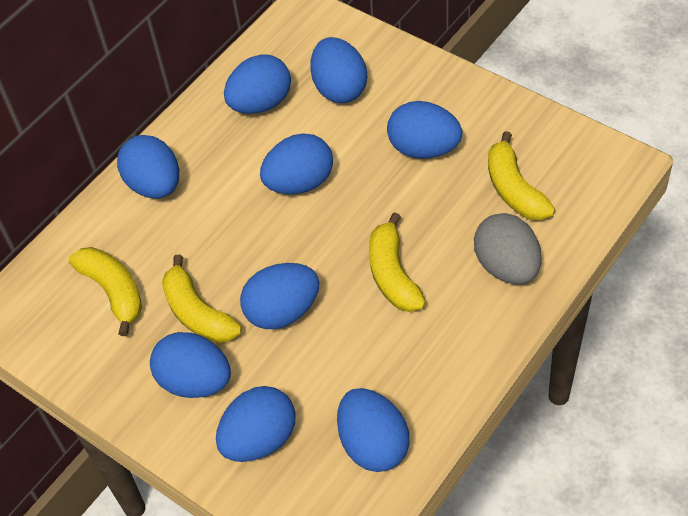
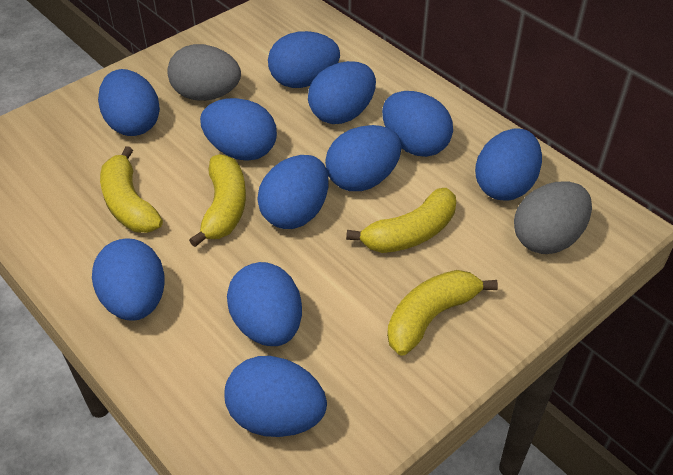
blue egg: [117,135,179,199] [150,332,231,398] [216,386,296,462] [224,54,291,114] [240,263,319,329] [260,133,333,194] [310,37,367,103] [337,388,409,472] [387,101,462,159] = 9 -> [92,238,165,321] [98,69,160,136] [200,98,277,161] [225,356,327,437] [227,262,302,346] [257,155,329,229] [268,31,340,88] [308,61,376,124] [325,125,402,191] [382,91,453,157] [475,129,542,201] = 11
grey egg: [474,213,542,284] = 1 -> [167,44,241,101] [514,181,592,254] = 2

